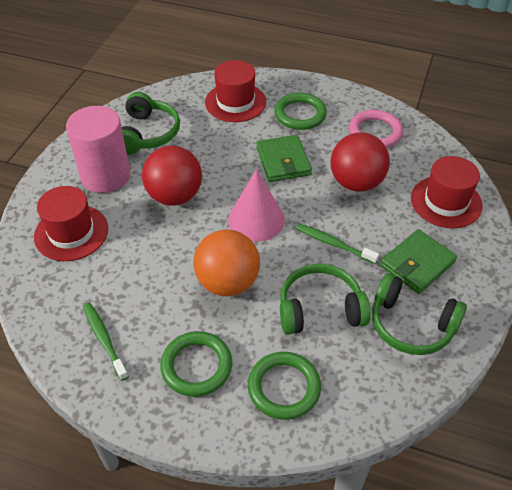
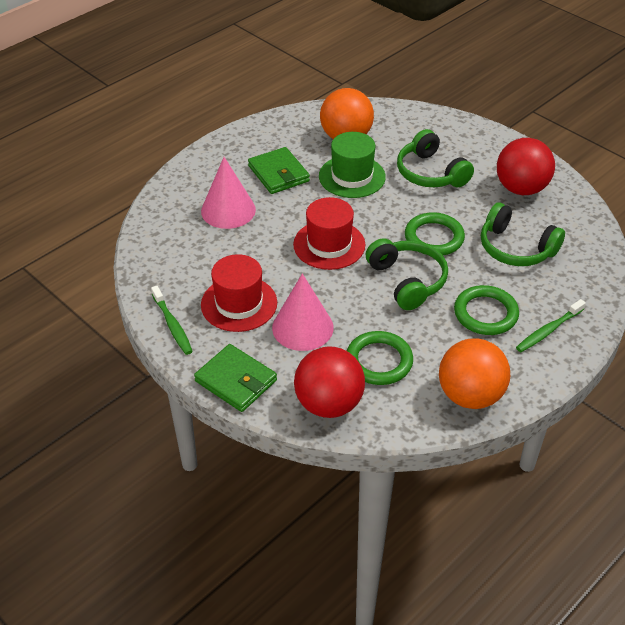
green hat: none = 0 -> [319,132,386,198] = 1
orange ball: [193,230,260,296] = 1 -> [320,88,374,139] [439,338,510,409] = 2
pink cone: [228,169,285,242] = 1 -> [201,157,256,229] [272,273,334,351] = 2
pink cylinder: [66,106,130,193] = 1 -> none = 0
pink ring: [349,110,403,148] = 1 -> none = 0
red hat: [34,186,108,261] [205,60,266,122] [411,156,483,228] = 3 -> [201,254,277,332] [293,197,365,270] = 2

